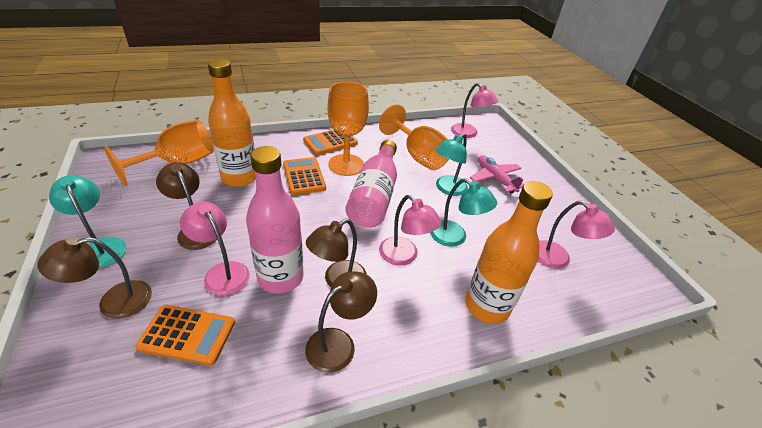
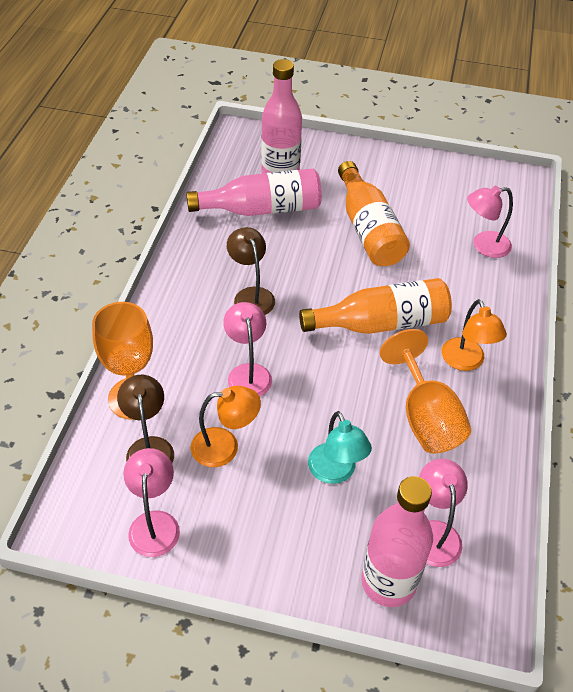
brown lamp: [37,237,152,319] [156,162,217,250] [305,271,377,373] [306,219,367,287] = 4 -> [117,375,174,463] [227,227,275,315] = 2
orange calculator: [135,305,235,366] [283,157,326,195] [303,130,358,155] = 3 -> none = 0
orange goblet: [104,120,214,186] [328,82,369,176] [379,105,449,170] = 3 -> [92,302,153,420] [380,329,471,453] = 2
orange lamp: none = 0 -> [191,386,261,467] [441,299,507,371] = 2
pink bottle: [246,146,304,294] [346,140,397,228] = 2 -> [186,169,322,216] [261,59,302,174] [361,476,433,607] = 3
pink plane: [470,155,524,193] = 1 -> none = 0
turquoise lamp: [49,175,126,268] [430,178,497,247] [435,133,468,196] = 3 -> [308,411,372,484] = 1

